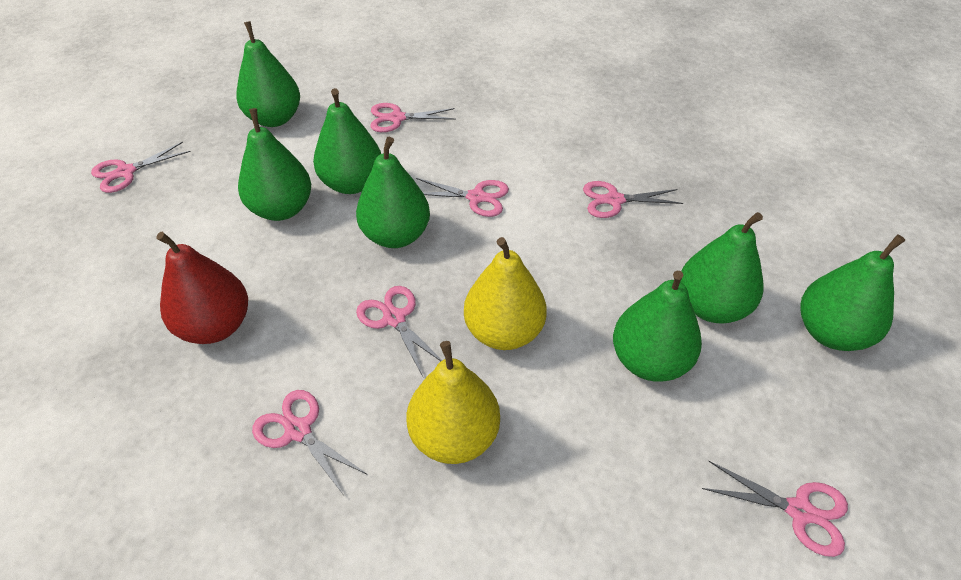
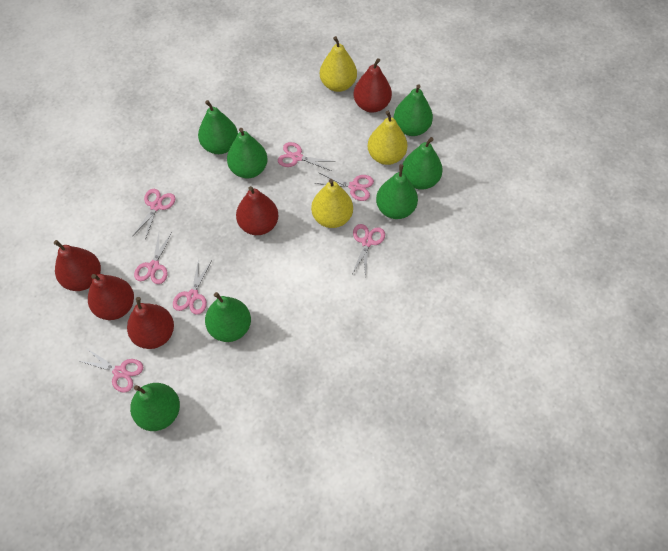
red pear: [156,232,248,344] = 1 -> [54,240,101,291] [88,274,134,320] [127,297,174,349] [236,186,279,235] [353,58,392,113] = 5
yellow pear: [407,341,500,464] [464,237,547,350] = 2 -> [311,179,353,228] [320,36,357,92] [367,111,408,165] = 3

